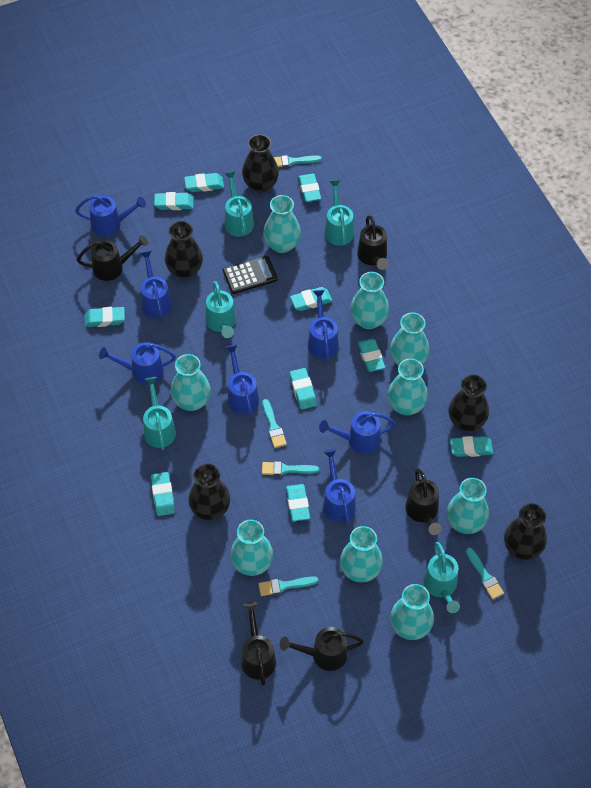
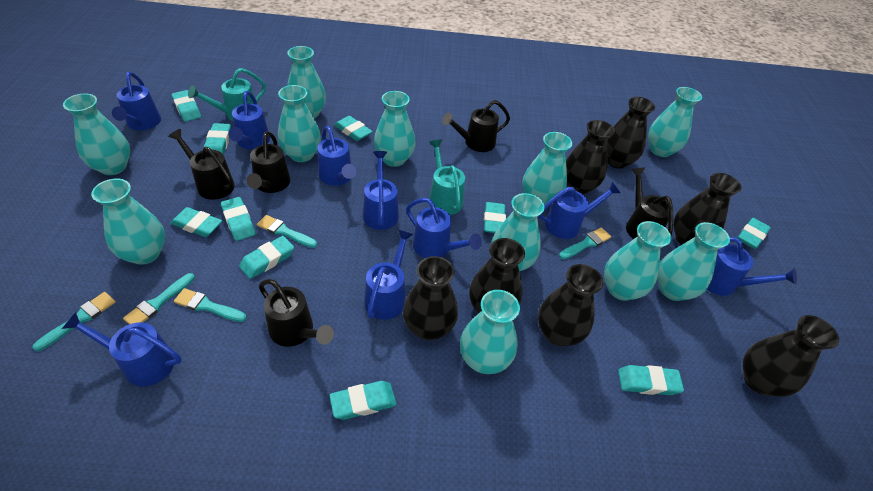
black calculator: [223,256,278,294] = 1 -> none = 0
black vase: [165,221,203,279] [188,464,230,520] [242,134,279,193] [449,375,489,431] [504,503,547,560] = 5 -> [403,256,458,340] [469,238,525,313] [538,264,603,346] [566,120,615,194] [607,97,655,169] [674,173,741,245] [743,315,839,397] = 7
blue watering can: [75,195,146,236] [99,342,176,384] [140,251,172,318] [225,344,259,415] [308,290,339,359] [319,411,396,454] [323,449,356,525] = 7 -> [62,312,182,387] [112,72,161,130] [228,91,270,149] [317,126,356,186] [363,151,399,230] [364,230,413,320] [406,198,482,258] [538,182,620,239] [707,237,797,296] = 9
turquoise vase: [171,354,211,411] [230,520,273,576] [263,195,301,253] [340,526,383,582] [350,272,389,329] [388,359,428,415] [390,312,429,366] [390,584,434,640] [447,478,489,534] = 9 -> [63,94,130,175] [91,179,165,265] [278,85,321,162] [287,46,326,119] [374,91,416,167] [460,290,520,374] [491,193,545,272] [522,132,572,205] [604,221,671,301] [648,87,702,157] [657,222,730,301] = 11
turquoise watering can: [143,377,176,450] [206,281,236,338] [224,171,254,237] [325,180,354,246] [423,542,460,613] = 5 -> [188,68,266,121] [429,139,465,215] = 2

